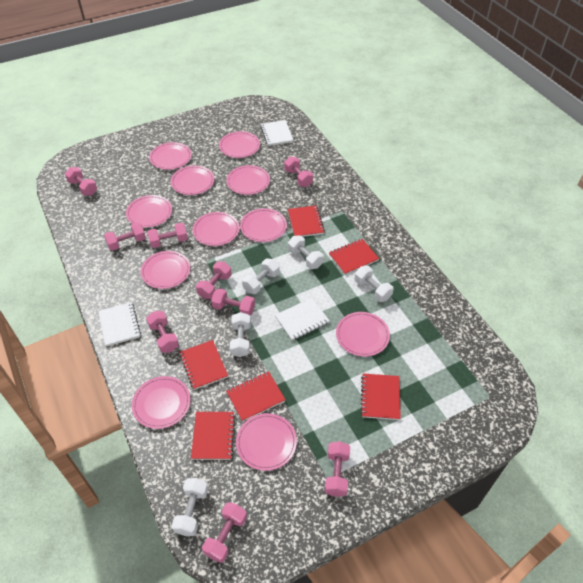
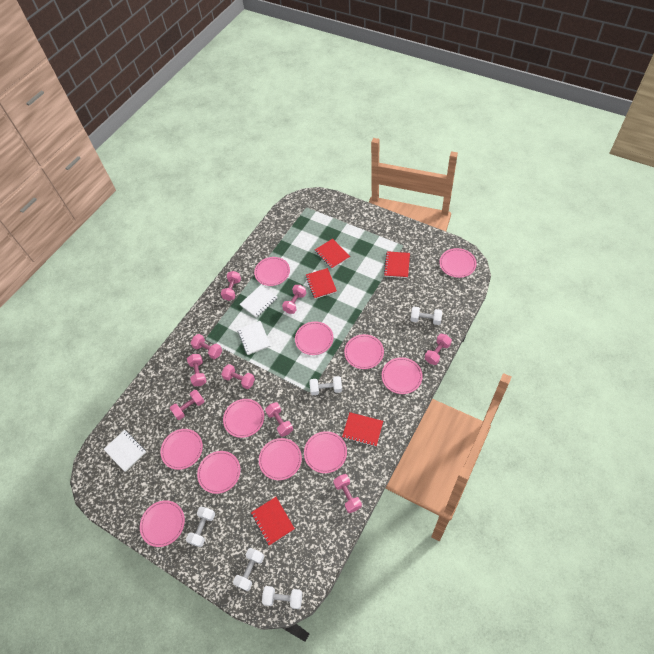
red notebook: [179,340,228,390] [191,412,235,460] [226,371,286,422] [288,205,325,237] [329,239,379,275] [361,373,401,420] = 6 -> [251,497,295,546] [306,268,337,299] [315,239,350,269] [342,412,383,447] [384,251,410,278] = 5

